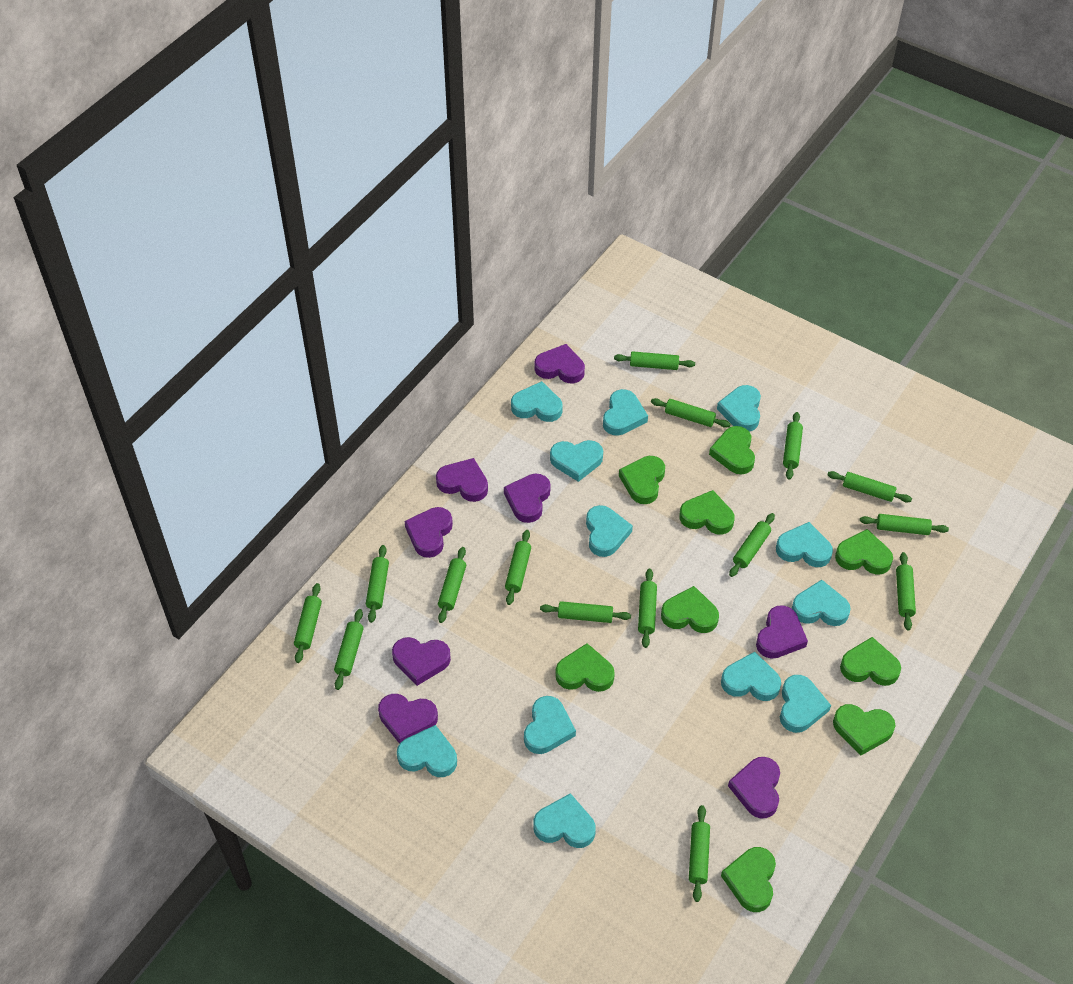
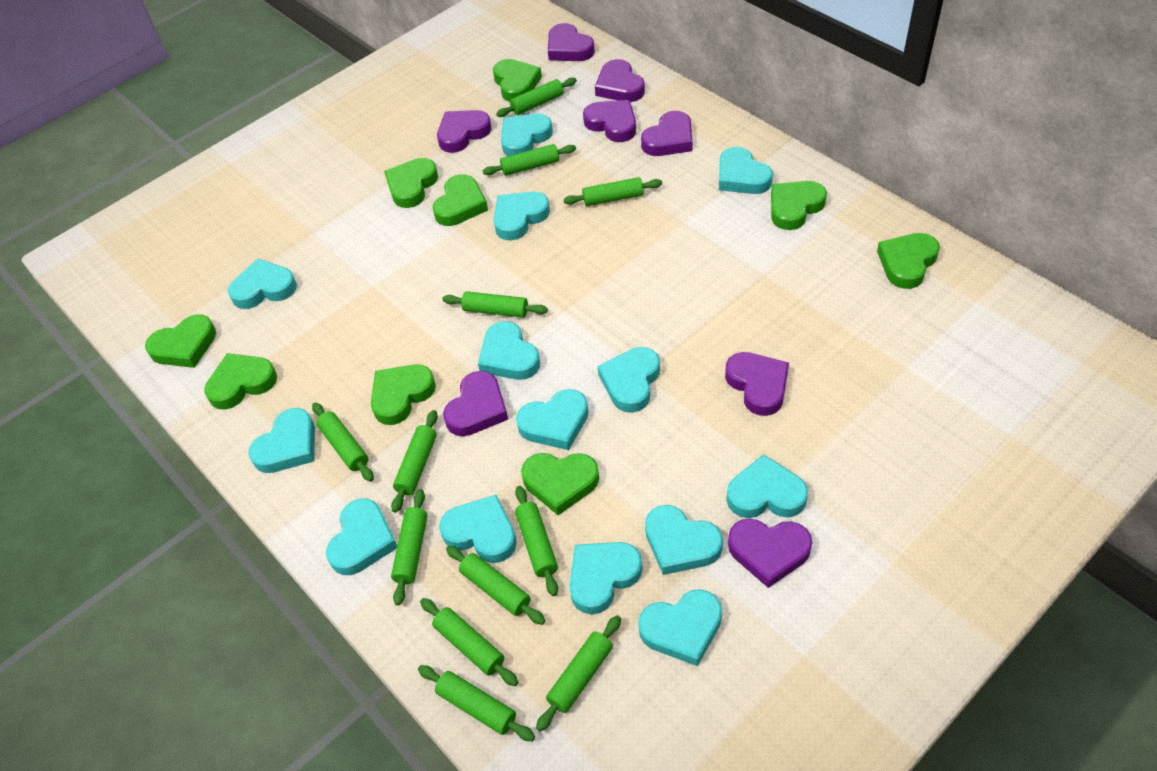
green rolling pin: [294,583,322,663] [334,609,364,690] [366,545,389,623] [438,547,466,623] [505,530,531,605] [540,601,631,623] [614,351,695,370] [638,569,657,648] [651,398,730,428] [689,805,710,902] [729,513,775,577] [783,412,803,480] [827,471,912,502] [860,514,949,535] [896,552,916,630] = 15 -> [312,402,374,482] [391,410,438,513] [391,489,427,605] [418,665,535,741] [420,598,518,686] [442,291,548,318] [446,546,545,625] [483,144,576,176] [496,77,577,117] [515,486,558,596] [536,615,621,732] [563,177,662,206] = 12
turquoise heart: [397,725,457,777] [511,381,563,422] [524,696,576,754] [533,793,596,848] [550,440,603,482] [586,505,633,557] [603,389,648,436] [717,385,761,432] [721,652,781,701] [776,522,833,567] [780,675,831,733] [792,580,851,626] = 12 -> [228,259,297,309] [248,408,315,473] [326,499,397,575] [439,495,517,563] [478,321,540,380] [494,191,550,240] [501,113,553,156] [516,389,589,450] [569,542,642,614] [598,347,660,413] [638,589,722,666] [645,505,723,575] [719,147,773,194] [726,454,808,518] = 14

